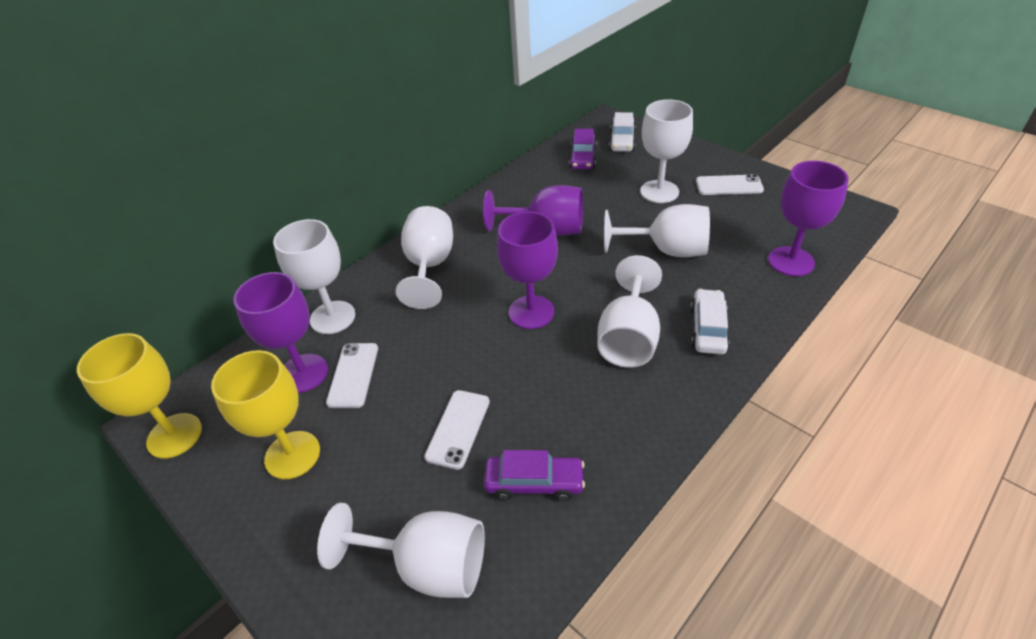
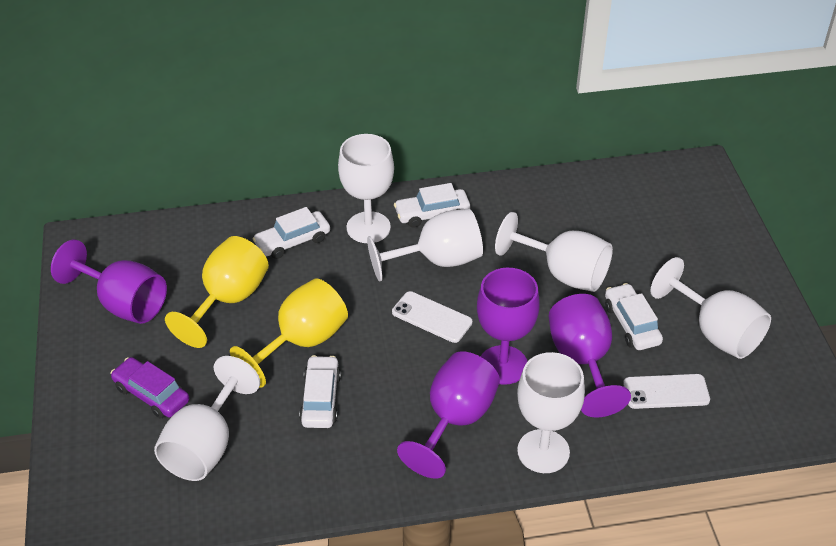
purple car: [484,450,585,501] [569,129,597,169] = 2 -> [111,357,189,418] = 1
white car: [609,112,636,152] [691,289,730,354] = 2 -> [253,207,330,259] [299,355,341,428] [394,183,470,228] [605,283,663,350] = 4
white phone: [326,343,378,408] [424,390,490,470] [696,174,764,195] = 3 -> [392,291,472,343] [623,374,710,409] = 2

